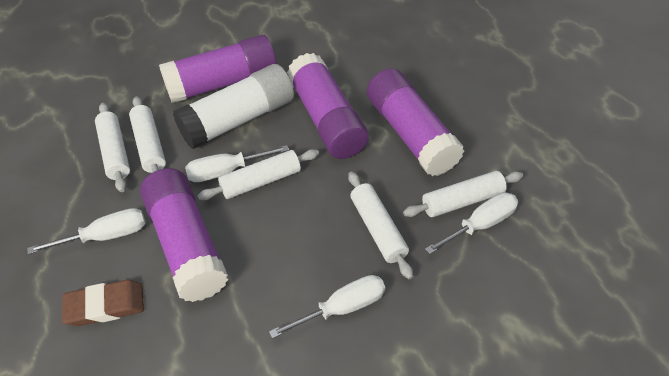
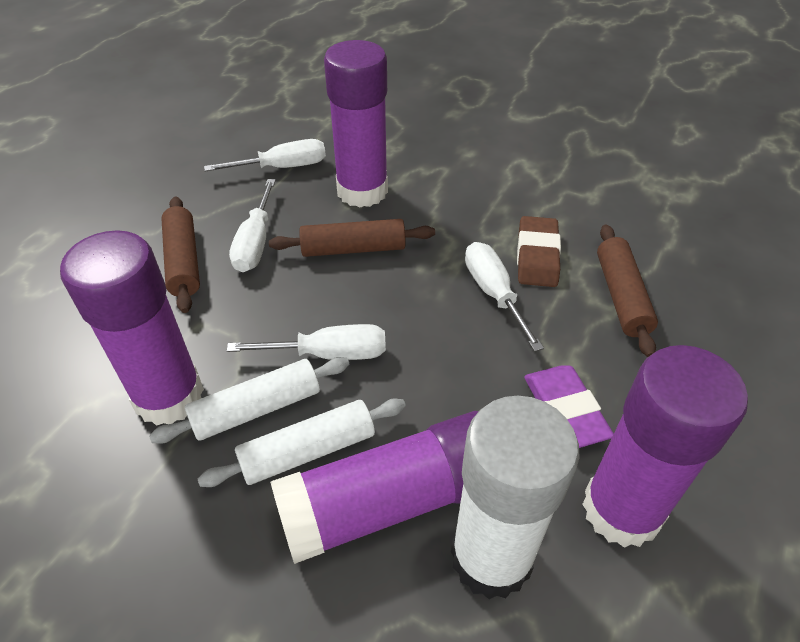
brown rolling pin: none = 0 -> [161,196,200,313] [269,219,435,257] [597,224,658,357] = 3
purple eraser: none = 0 -> [524,365,614,448] = 1
white rolling pin: [95,103,130,192] [129,96,166,173] [197,149,319,200] [348,171,413,279] [403,171,523,217] = 5 -> [149,357,349,444] [198,399,406,487] = 2

